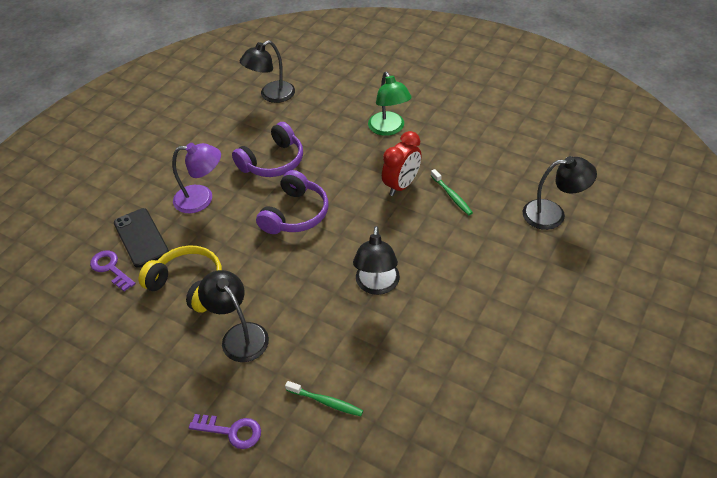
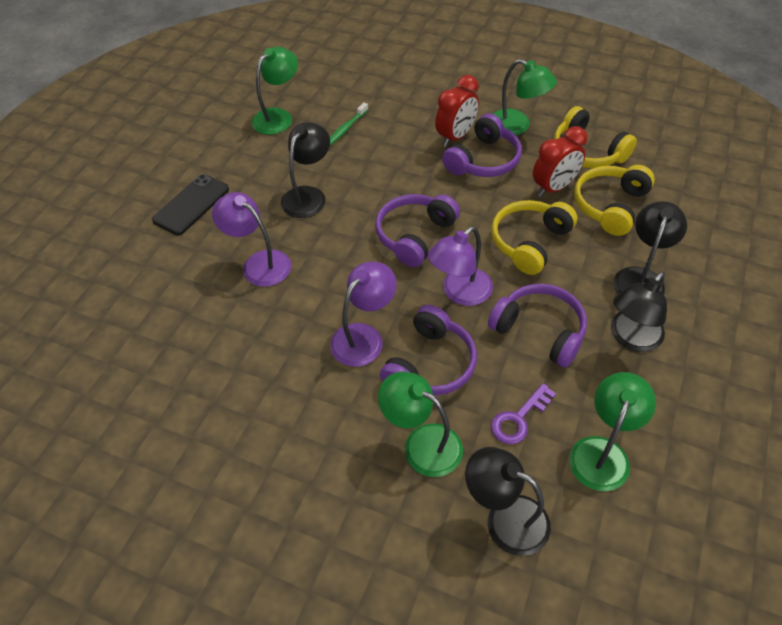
green lamp: [368,72,412,136] = 1 -> [252,47,298,135] [378,372,463,477] [493,59,557,135] [569,372,656,491] = 4
green toothbrush: [285,381,363,416] [431,169,473,215] = 2 -> [330,102,368,146] = 1
purple headphones: [232,122,303,177] [256,170,329,234] = 2 -> [375,194,460,267] [380,305,477,396] [442,114,522,177] [488,284,587,368] = 4
purple key: [90,251,136,291] [189,414,261,449] = 2 -> [491,383,556,445] = 1
purple lamp: [172,143,221,213] = 1 -> [212,192,291,287] [330,262,397,367] [428,226,493,306] = 3
red clock: [382,131,422,196] = 1 -> [435,75,479,147] [533,126,587,197] = 2
yellow headphones: [139,245,222,312] = 1 -> [491,200,577,275] [554,106,637,168] [574,165,655,236] = 3

